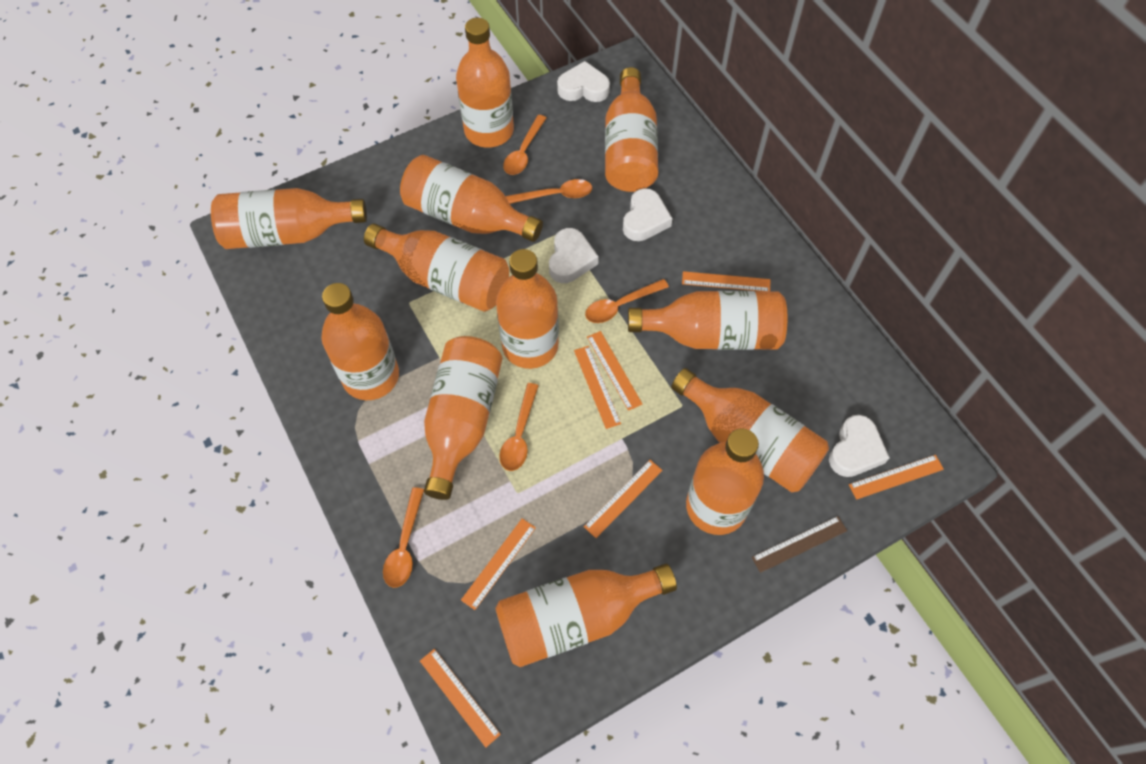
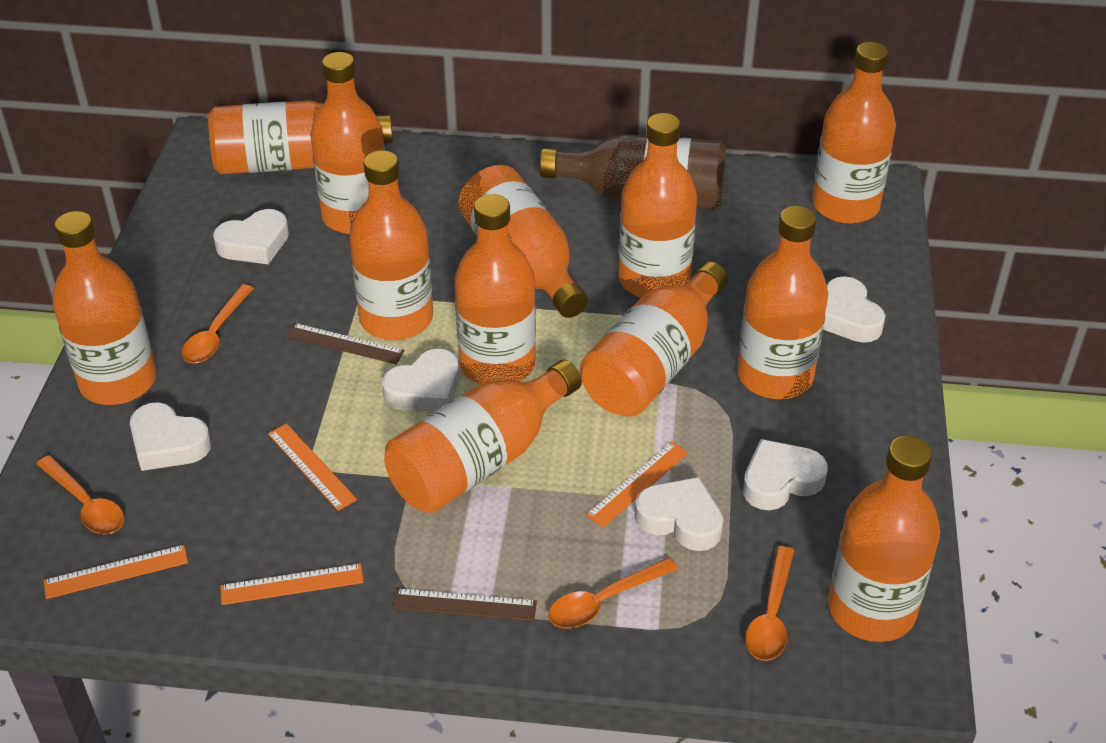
brown bottle: none = 0 -> [539,134,726,210] = 1
brown ruler: [752,516,847,573] = 1 -> [286,323,405,364] [392,588,537,621] = 2
orange ruler: [420,649,501,748] [461,518,536,610] [574,346,621,429] [584,460,663,538] [587,331,642,411] [682,271,770,291] [849,455,944,500] = 7 -> [44,545,188,599] [220,563,364,605] [268,423,357,511] [586,441,689,527] = 4
orange spoon: [383,487,424,588] [499,383,539,471] [503,115,546,175] [506,179,592,204] [585,279,669,323] = 5 -> [36,455,124,534] [182,284,254,363] [549,557,678,629] [745,546,795,661] = 4
white heart: [549,228,599,283] [557,61,610,102] [623,188,673,241] [829,415,890,477] = 4 -> [130,402,211,471] [213,209,289,264] [382,349,460,412] [635,477,723,551] [743,439,828,510] [823,276,886,343] = 6

